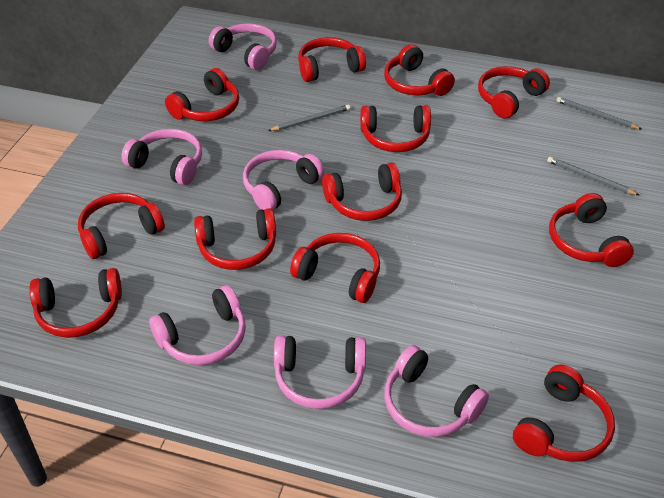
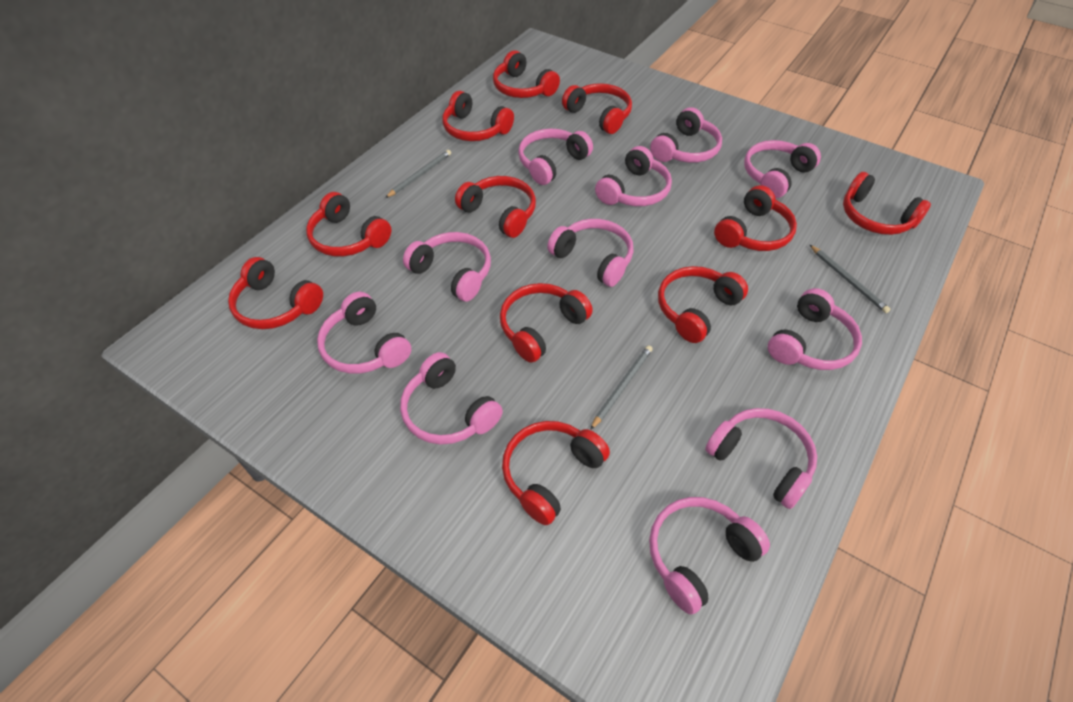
pink headphones: [121,129,202,185] [149,285,246,365] [209,23,277,70] [243,150,324,210] [274,336,366,409] [384,345,489,437] = 6 -> [317,292,411,374] [400,352,503,444] [403,232,491,302] [518,128,593,185] [547,219,634,287] [595,146,672,206] [649,497,770,615] [650,107,722,163] [705,408,817,509] [744,140,821,198] [768,288,862,370] = 11
red headphones: [29,268,122,338] [78,193,165,259] [165,68,239,121] [194,208,276,270] [290,233,380,303] [298,37,366,82] [322,163,402,221] [360,105,431,152] [384,44,455,96] [478,66,550,119] [513,365,615,462] [549,193,634,267] = 12 -> [228,257,323,329] [306,192,391,256] [442,91,514,141] [455,176,536,238] [493,50,560,98] [500,283,593,363] [502,421,610,525] [562,83,632,134] [658,266,748,343] [714,185,797,251] [843,172,931,235] = 11

